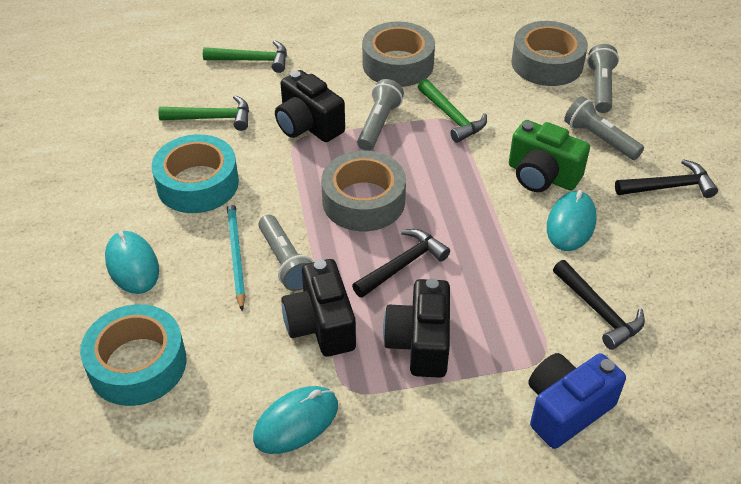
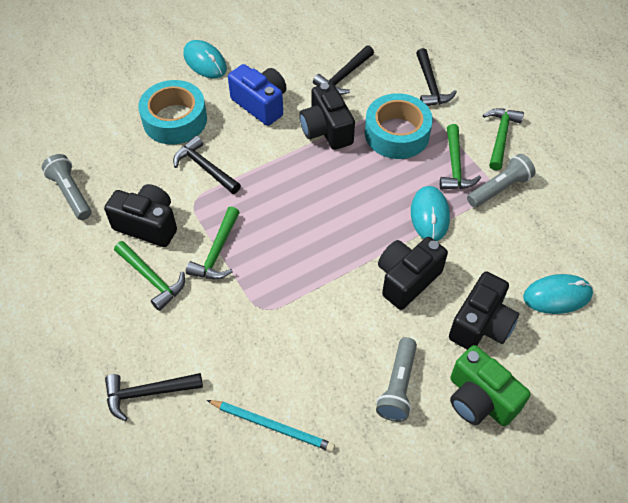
black camera: [275,70,345,142] [281,259,356,357] [383,278,450,378] = 3 -> [104,184,177,247] [299,83,355,150] [378,237,448,310] [449,271,519,350] = 4
black hammer: [352,229,450,298] [553,260,645,350] [615,159,718,198] = 3 -> [105,373,203,421] [173,136,241,194] [313,45,374,95] [416,48,457,106] = 4
green hammer: [158,95,249,131] [203,41,287,73] [418,79,487,143] = 3 -> [114,241,185,311] [186,207,240,279] [440,124,481,189] [483,108,524,170] = 4
grey flashlight: [258,215,313,291] [357,79,404,151] [564,96,644,160] [587,44,619,113] = 4 -> [42,154,92,220] [376,337,417,422] [467,154,536,208] = 3
grey tape: [321,151,406,231] [362,21,435,87] [512,21,588,86] = 3 -> none = 0

